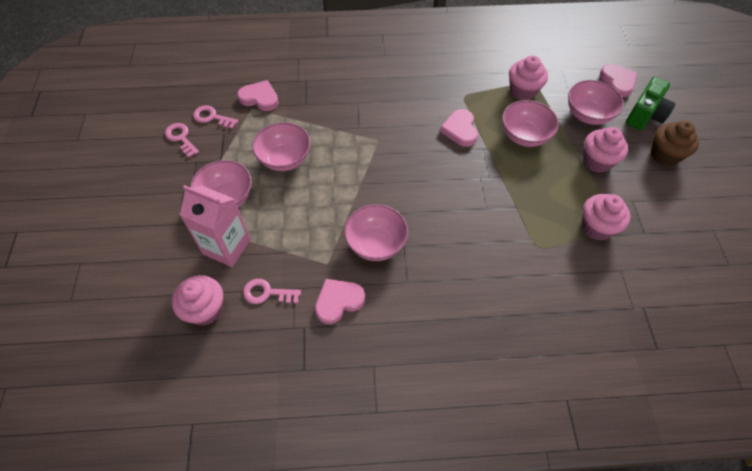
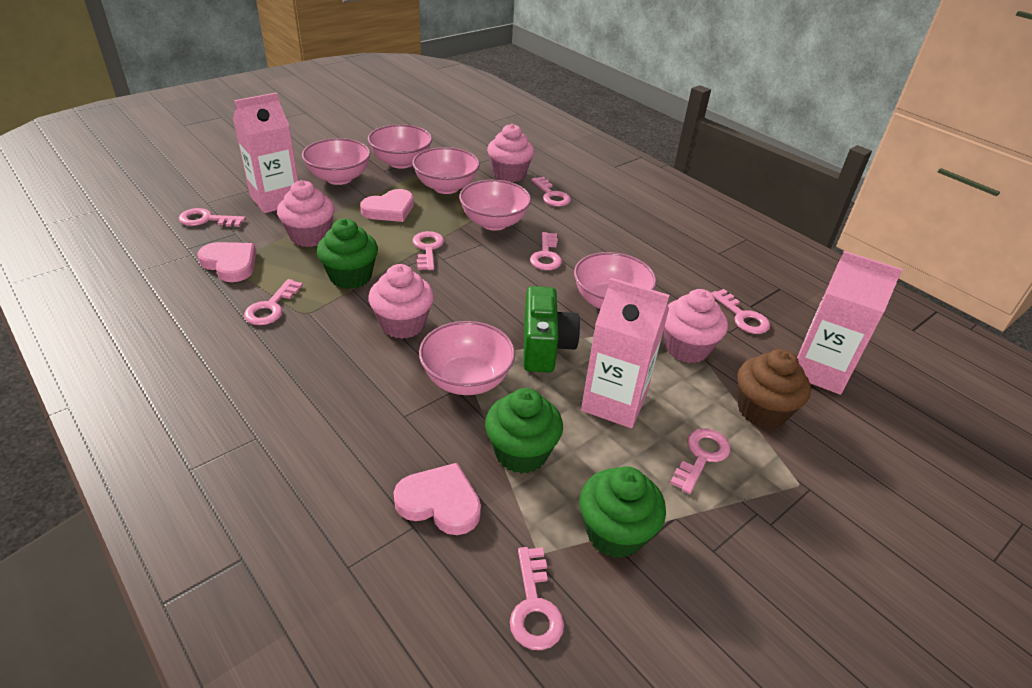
green cupcake: none = 0 -> [317,219,378,289] [485,388,563,474] [579,466,666,558] = 3
pink bowl: [190,160,252,207] [252,122,311,171] [344,204,408,261] [502,100,559,147] [568,80,624,125] = 5 -> [302,138,370,185] [368,124,432,169] [412,147,480,194] [419,321,515,395] [459,180,531,231] [574,252,657,309] = 6
pink carton: [180,185,251,267] = 1 -> [233,92,298,213] [581,278,669,428] [797,251,903,395] = 3
pink heart: [237,80,279,111] [315,279,365,324] [440,109,478,147] [600,64,638,97] = 4 -> [197,242,256,282] [360,189,414,222] [393,463,481,535] = 3
pink key: [165,123,199,157] [193,105,238,129] [243,279,301,304] = 3 -> [178,208,246,227] [244,279,303,325] [412,231,444,270] [510,547,564,650] [530,232,562,270] [531,177,571,207] [670,428,730,494] [712,289,770,334] = 8

